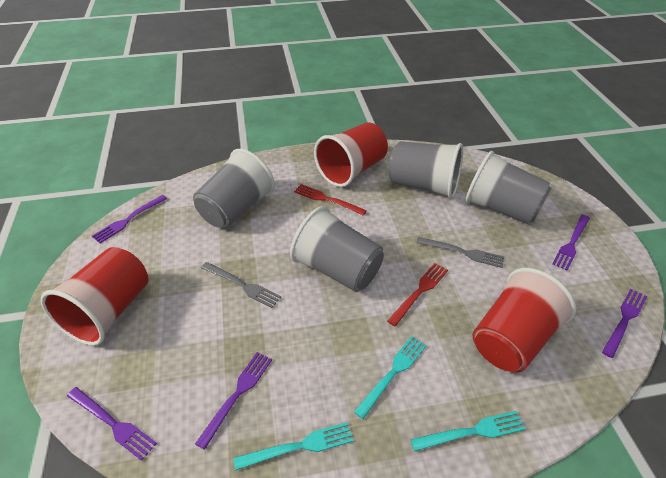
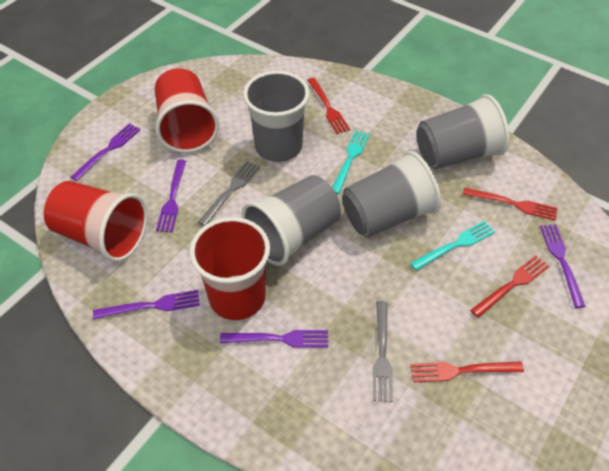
red fork: [294,184,367,216] [387,263,448,326] = 2 -> [307,78,350,134] [411,361,524,383] [463,188,558,221] [470,255,549,318] = 4
turquoise fork: [233,422,353,471] [354,336,426,419] [410,411,525,451] = 3 -> [332,130,370,194] [410,221,495,271] = 2

